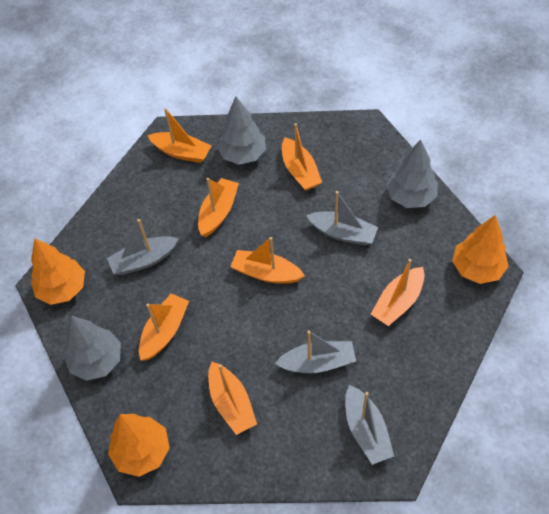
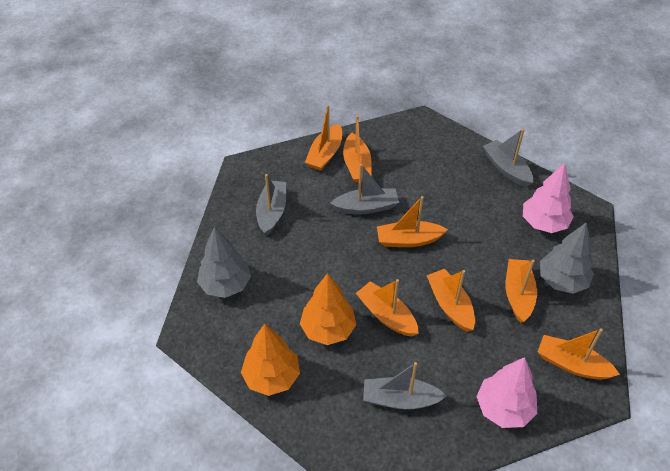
grey tree: [64,316,121,381] [217,96,266,165] [386,139,438,208] = 3 -> [197,227,251,298] [540,222,594,294] = 2
orange tree: [31,239,85,305] [108,414,170,477] [452,215,509,284] = 3 -> [241,324,300,396] [300,273,356,345] = 2
pink tree: none = 0 -> [476,357,537,428] [523,163,574,233] = 2

